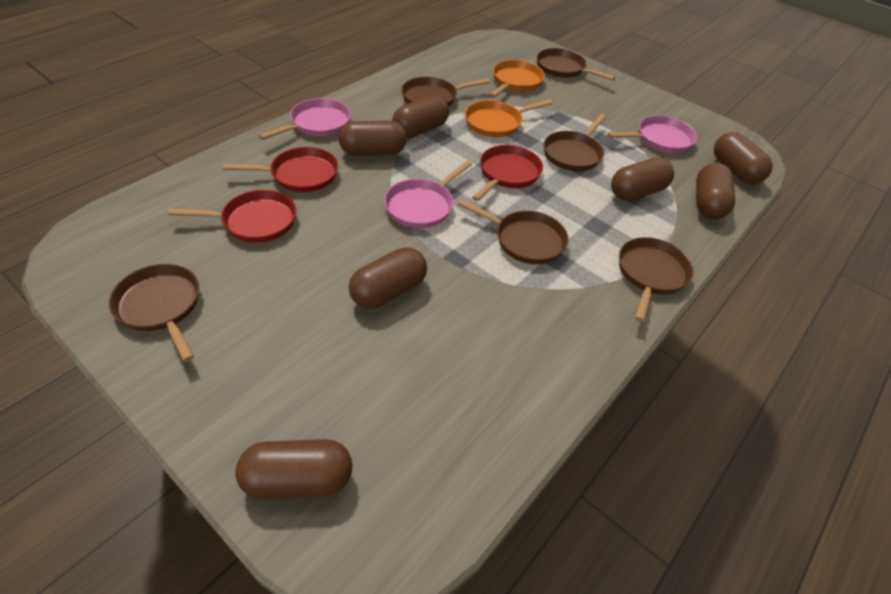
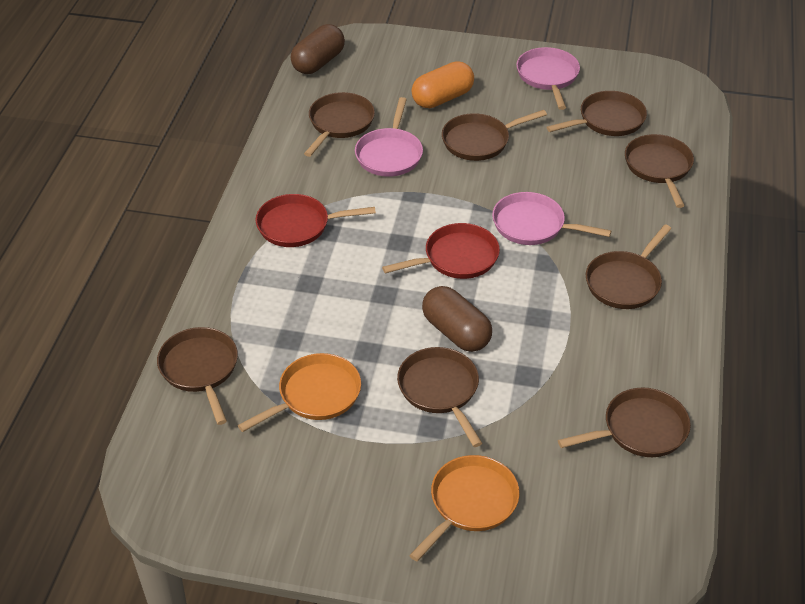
brown capsule: [235,439,353,499] [338,120,407,156] [349,247,427,309] [392,95,449,138] [611,157,674,201] [696,163,736,219] [714,132,773,184] = 7 -> [291,24,345,74] [422,286,492,352] = 2
brown pan: [109,264,199,362] [401,76,490,106] [457,199,569,264] [537,48,615,80] [544,114,607,171] [619,237,693,322] = 6 -> [157,327,238,425] [304,92,375,157] [397,347,482,447] [442,110,547,161] [547,91,647,136] [558,387,691,457] [586,225,671,309] [625,134,694,208] = 8
orange capsule: none = 0 -> [412,61,474,108] = 1
red pan: [168,190,296,243] [223,147,338,192] [472,145,543,201] = 3 -> [255,194,376,247] [382,223,500,279] = 2

